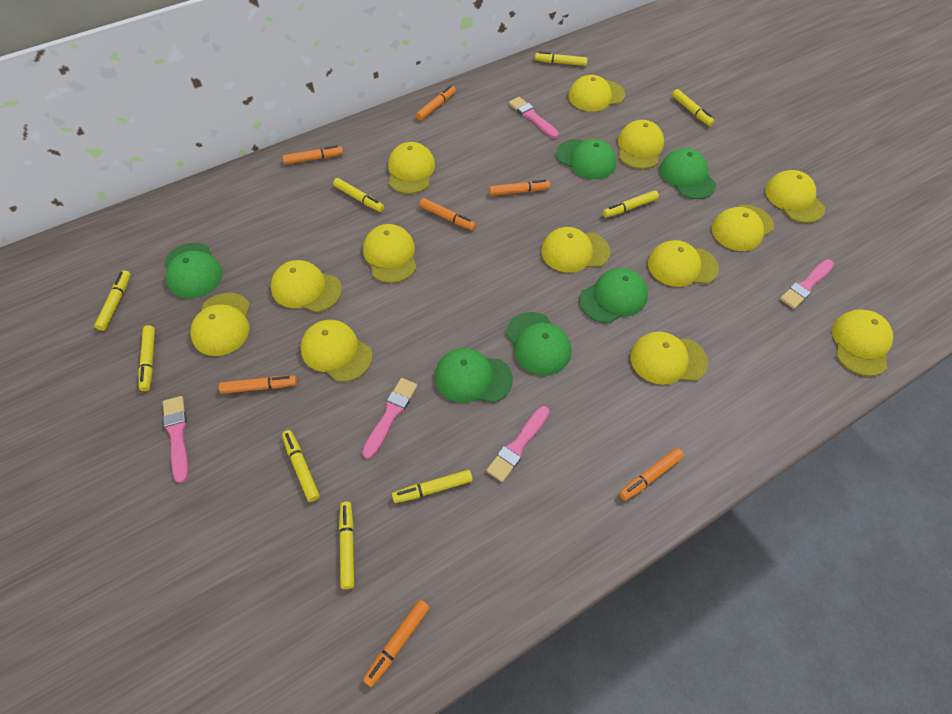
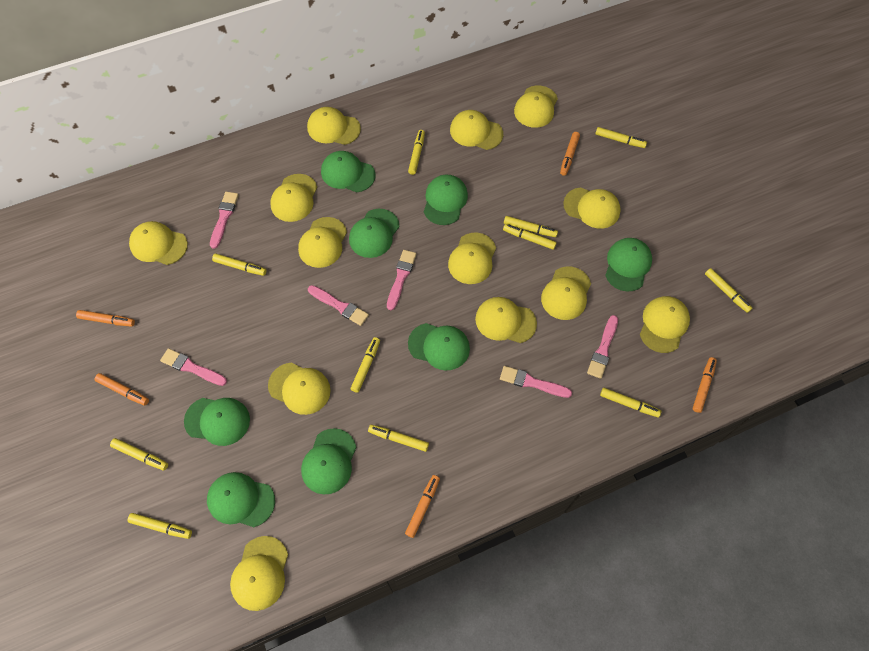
green cap: [164,243,223,298] [435,348,513,403] [506,312,571,375] [556,139,616,179] [579,268,648,323] [660,148,716,199] = 6 -> [184,398,250,446] [207,472,275,527] [301,428,357,494] [321,151,375,193] [349,209,400,258] [408,323,470,371] [424,175,468,225] [605,238,652,292] = 8
orange marker: [219,375,297,394] [282,145,343,165] [363,600,430,687] [416,85,456,121] [419,198,476,230] [489,179,550,196] [619,448,684,501] = 7 -> [76,310,135,327] [95,373,149,406] [405,475,440,538] [560,132,580,176] [692,357,717,413] = 5
pink brush: [163,396,188,483] [362,378,418,459] [486,406,550,482] [509,97,559,138] [780,259,834,309] = 5 -> [160,348,227,386] [210,192,239,249] [308,285,369,326] [387,250,417,310] [500,366,572,398] [587,315,618,379] = 6
yellow marker: [94,270,131,331] [139,325,155,391] [282,430,320,502] [333,178,384,212] [339,502,354,589] [392,470,473,503] [535,51,588,66] [603,190,659,218] [672,89,715,126] = 9 -> [110,438,168,471] [127,513,192,539] [212,254,267,276] [351,337,380,393] [368,425,429,452] [408,130,425,175] [503,224,557,250] [504,216,558,237] [595,127,647,148] [600,388,662,417] [705,268,752,313] = 11

